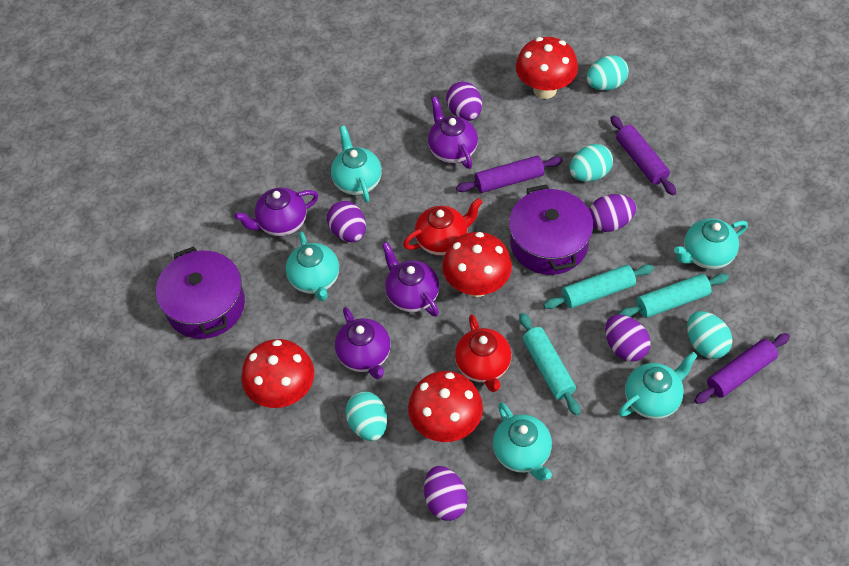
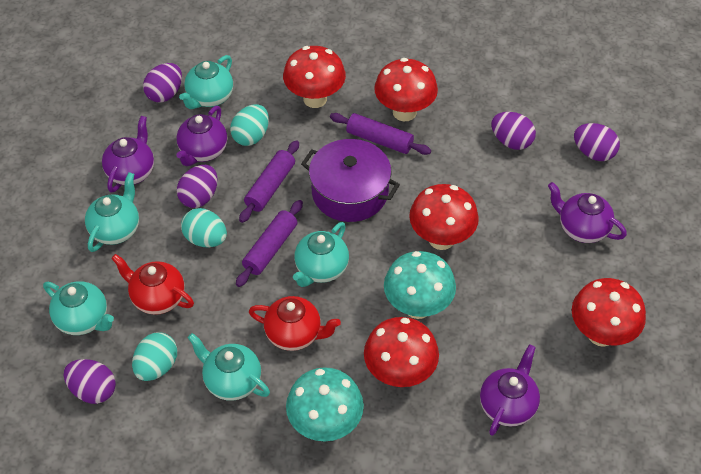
purple pot: [156,246,245,339] [509,184,593,275] = 2 -> [301,139,400,222] = 1
red mushroom: [241,339,314,408] [408,371,483,442] [442,232,512,297] [516,37,578,99] = 4 -> [283,46,346,108] [364,317,439,387] [374,58,438,121] [409,184,479,250] [572,278,646,347] = 5
turquoise egg: [345,391,387,441] [570,144,613,182] [587,55,629,91] [687,311,733,359] = 4 -> [132,333,177,381] [181,208,227,247] [230,104,269,146] = 3
turquoise mushroom: none = 0 -> [286,367,364,441] [384,251,456,319] = 2
turquoise rolling pin: [519,313,580,416] [543,264,654,309] [619,273,729,318] = 3 -> none = 0

